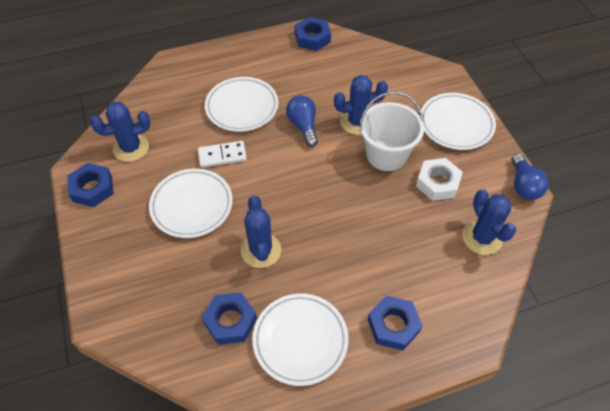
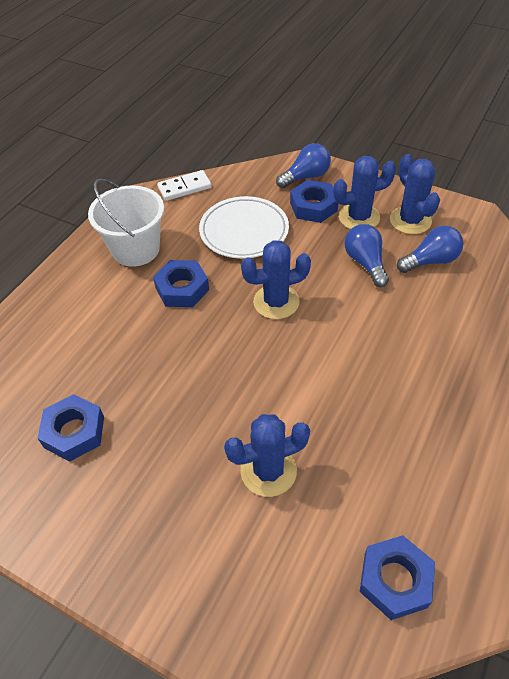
blue light bulb: [286,95,318,147] [512,153,549,200] = 2 -> [276,143,331,188] [344,224,389,287] [397,226,464,273] = 3
white nut: [416,158,463,201] = 1 -> none = 0
white plate: [149,169,233,238] [205,77,278,132] [252,293,349,386] [421,93,496,150] = 4 -> [199,196,289,259] = 1

